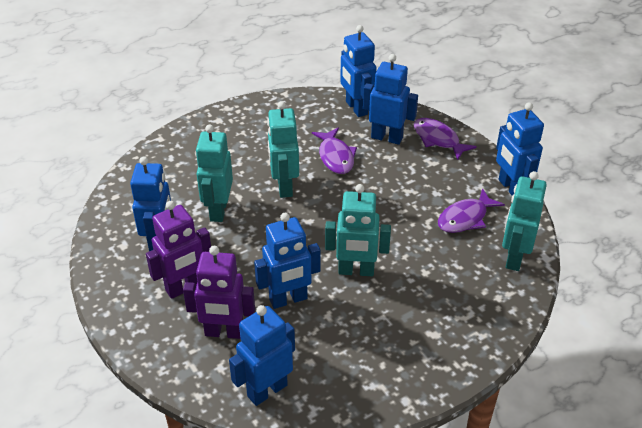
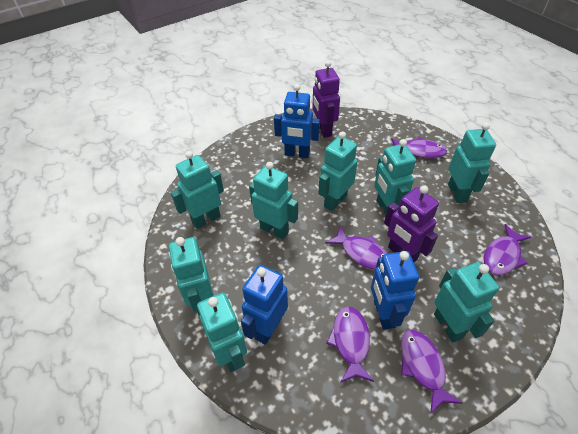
blue robot: [130,156,171,251] [229,305,295,406] [254,213,321,309] [340,25,377,117] [363,54,418,145] [496,102,544,196] = 6 -> [241,265,288,345] [274,84,320,158] [371,251,419,330] = 3
purple fish: [312,128,357,174] [414,118,477,160] [438,188,505,233] = 3 -> [325,226,388,270] [326,306,374,383] [391,137,447,158] [401,330,462,414] [483,224,531,275] = 5
turquoise robot: [195,124,233,222] [267,101,299,198] [325,184,391,276] [502,171,547,271] = 4 -> [169,237,214,316] [171,151,224,229] [197,293,247,372] [249,162,298,239] [318,131,358,211] [374,139,416,216] [434,262,499,342] [448,123,496,203] = 8

